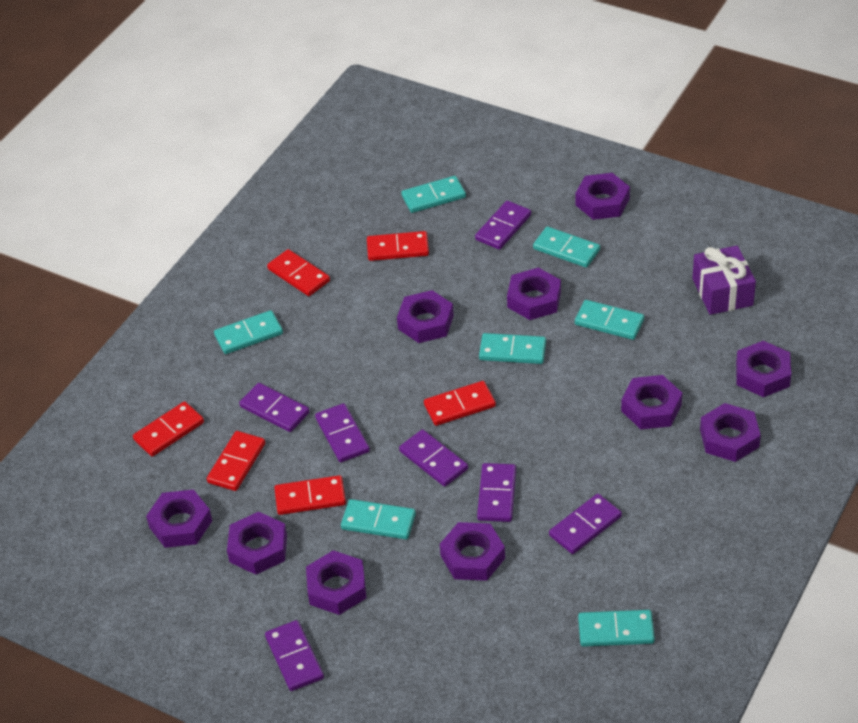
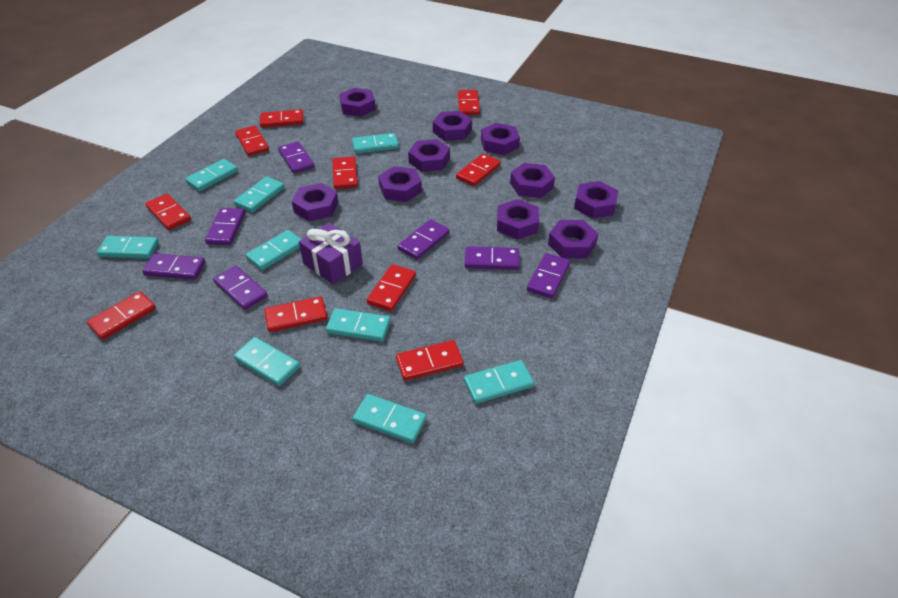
red domino: [133,401,204,457] [207,431,265,491] [267,249,330,296] [274,475,346,515] [367,231,429,261] [424,381,496,426] = 6 -> [87,291,156,340] [145,194,191,230] [235,126,269,156] [260,109,304,128] [264,296,327,332] [332,157,358,189] [367,264,416,311] [396,340,464,381] [456,154,501,186] [458,90,480,115] = 10
turquoise domino: [214,310,283,354] [341,499,416,539] [401,176,466,213] [479,333,546,364] [533,227,600,268] [575,300,644,340] [578,610,655,647] = 7 -> [97,236,159,259] [185,159,238,191] [234,177,285,212] [234,337,300,386] [246,230,301,270] [326,308,391,342] [352,133,399,154] [353,394,427,443] [464,360,534,404] = 9

